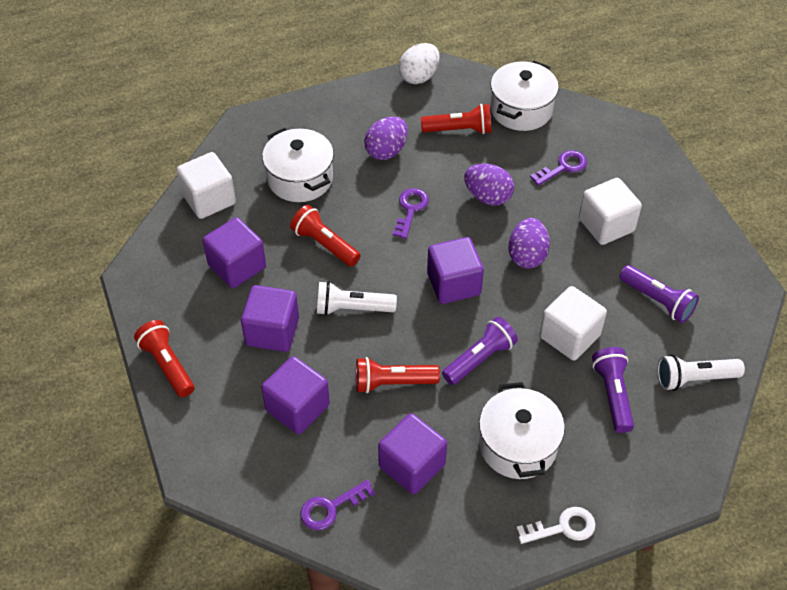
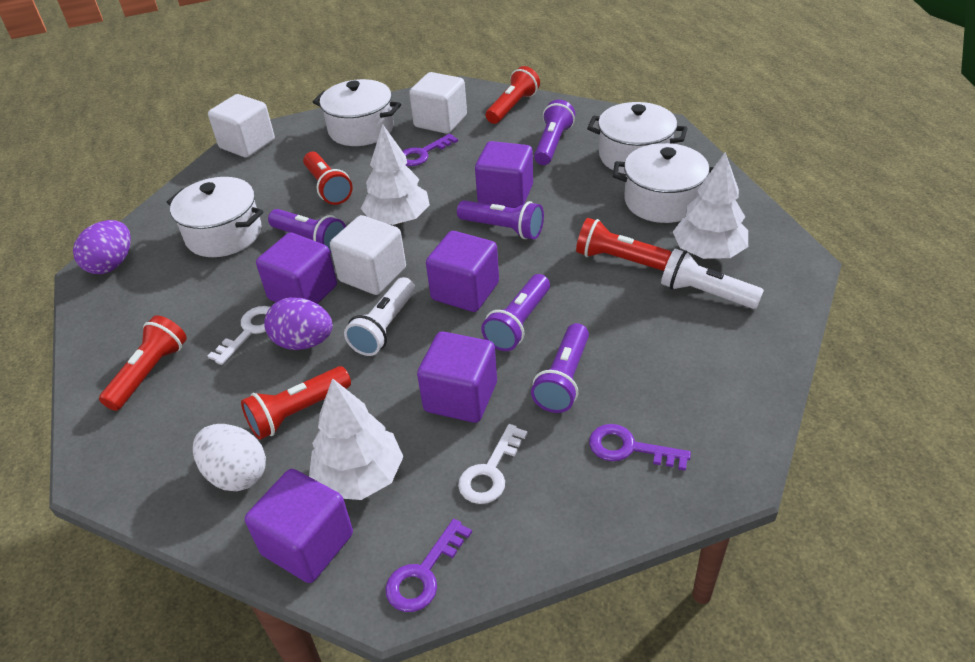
purple egg: [364,116,408,160] [464,163,514,206] [508,218,550,269] = 3 -> [73,220,131,274] [264,297,333,350] = 2
purple flashlight: [442,317,518,385] [592,347,634,433] [619,265,699,323] = 3 -> [268,209,346,253] [457,200,544,239] [481,274,550,351] [531,323,589,413] [534,100,575,165] = 5
red flashlight: [134,320,194,397] [290,205,361,267] [356,357,440,393] [421,104,491,134] = 4 -> [99,315,187,411] [241,366,351,440] [303,152,353,205] [486,66,540,124] [576,218,672,271] = 5
white key: [517,507,596,544] = 1 -> [208,306,270,365] [458,424,528,504] = 2
white pot: [262,128,334,202] [479,382,565,479] [490,60,559,131] = 3 -> [167,177,263,257] [313,79,401,146] [587,102,688,174] [613,143,714,223] = 4
white tree: none = 0 -> [309,378,403,500] [361,124,430,225] [673,152,748,259] = 3

